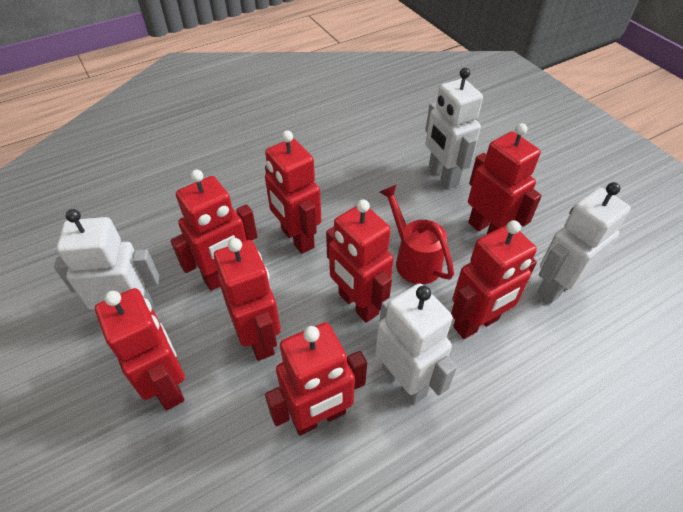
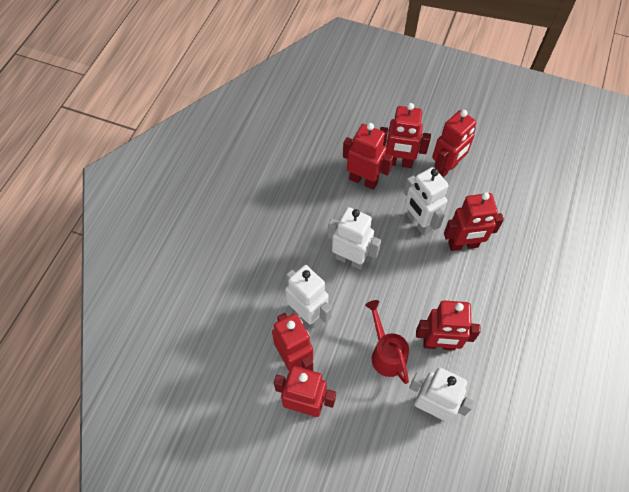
red robot: [95,288,185,410] [171,170,258,291] [214,238,281,361] [265,130,321,254] [265,322,367,436] [326,200,394,323] [451,220,537,339] [468,123,542,235] = 8 -> [272,313,313,372] [274,366,336,417] [343,123,393,190] [380,103,431,168] [416,300,481,351] [432,110,476,178] [444,192,504,251] = 7

